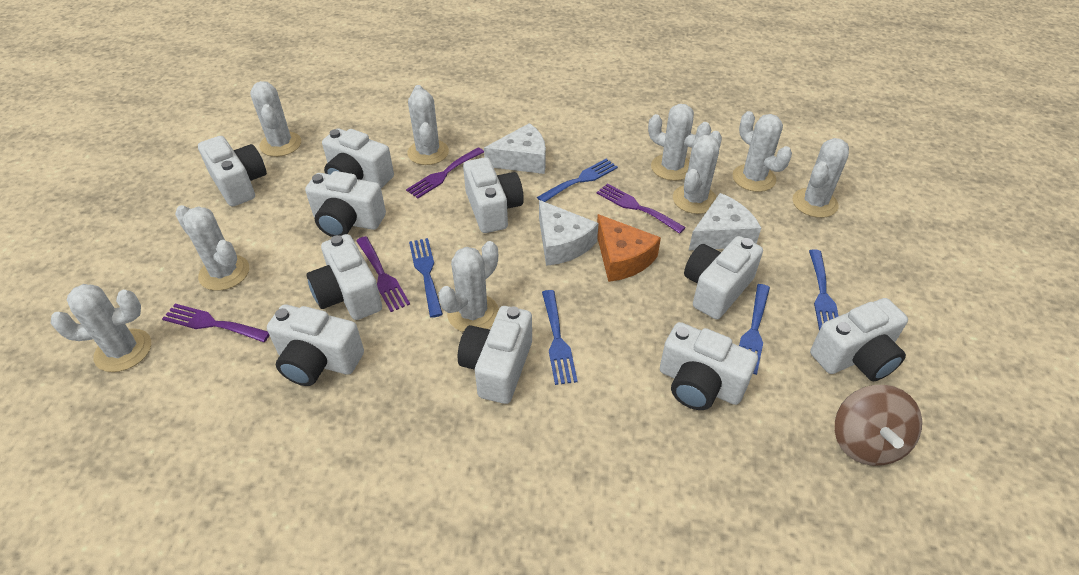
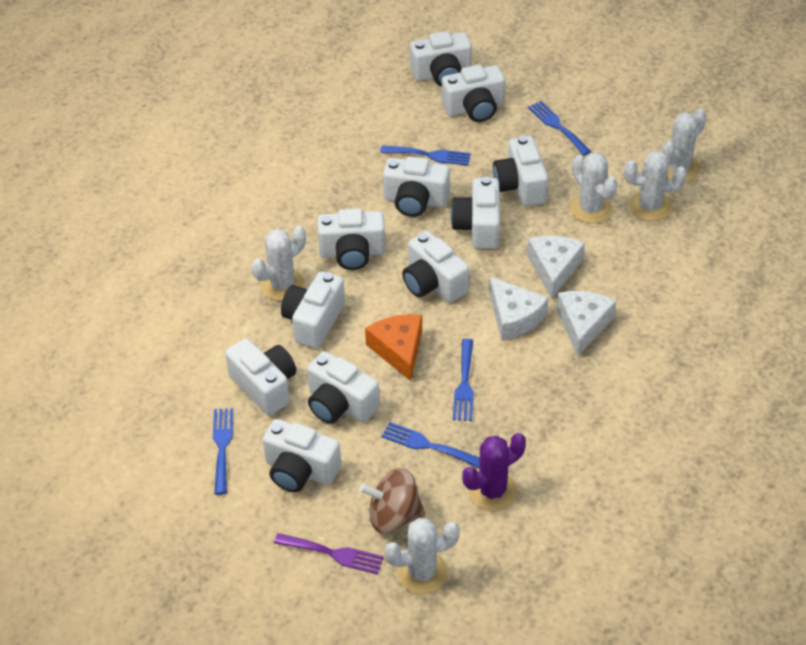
purple cactus: none = 0 -> [462,433,526,511] = 1
purple fork: [162,304,270,342] [356,236,410,312] [406,147,484,199] [597,183,686,234] = 4 -> [274,533,384,574] = 1
white cactus: [51,284,151,372] [175,205,249,291] [250,81,301,157] [407,85,449,165] [438,241,499,332] [648,104,711,181] [673,131,722,214] [732,111,792,192] [792,138,849,218] = 9 -> [252,226,306,301] [385,518,460,595] [570,153,617,224] [624,150,687,221] [662,109,707,182] = 5
white camera: [198,136,267,207] [267,305,364,386] [305,171,386,237] [307,234,382,320] [322,129,394,188] [458,306,532,404] [463,157,524,233] [660,322,758,410] [684,236,763,319] [810,298,908,381] = 10 -> [225,338,296,416] [263,419,341,492] [281,271,345,349] [307,351,380,424] [317,209,386,270] [383,156,450,217] [402,231,469,303] [410,31,472,87] [442,65,505,122] [451,176,500,249] [493,135,548,206] = 11

